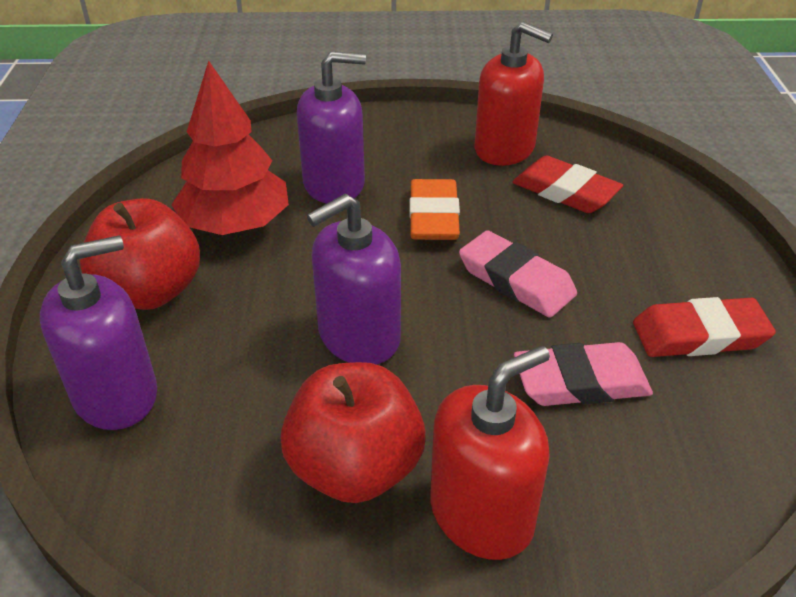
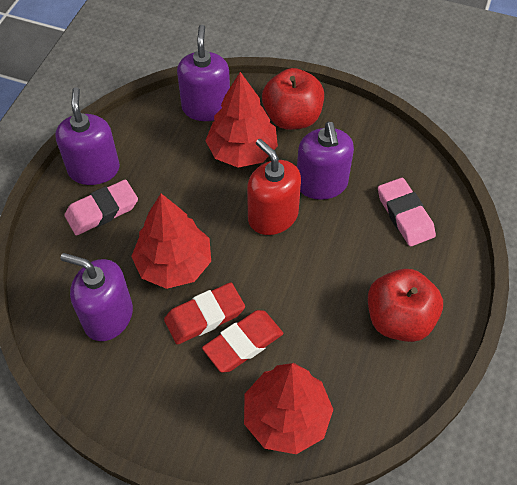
orange eraser: [409,179,460,240] = 1 -> none = 0
purple soap dispenser: [40,235,157,430] [297,51,366,204] [307,194,401,365] = 3 -> [55,87,120,185] [61,253,133,341] [177,25,230,121] [297,122,354,200] = 4
red soap dispenser: [430,346,550,560] [475,21,553,166] = 2 -> [247,139,301,235] = 1
red tree: [172,61,289,235] = 1 -> [131,194,211,289] [205,72,278,168] [244,363,334,454] = 3

